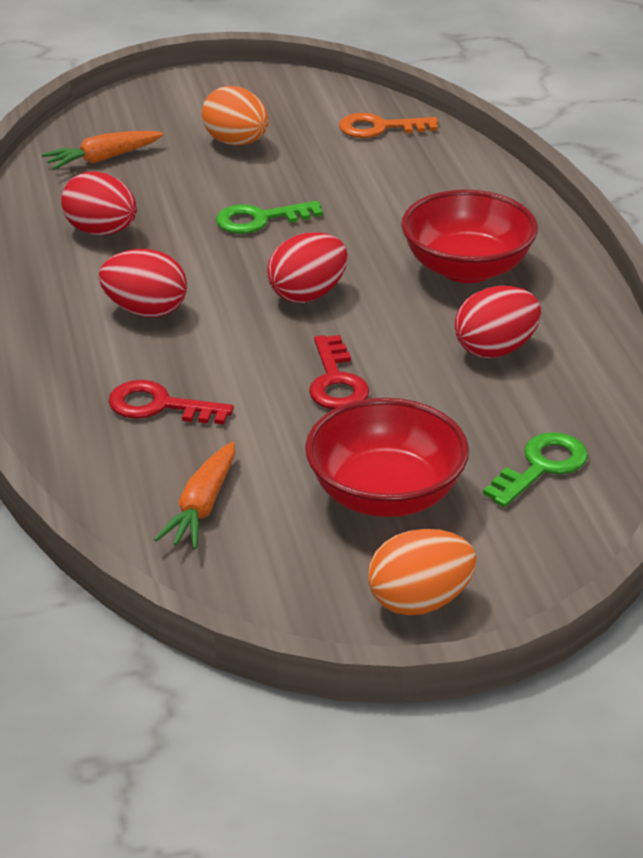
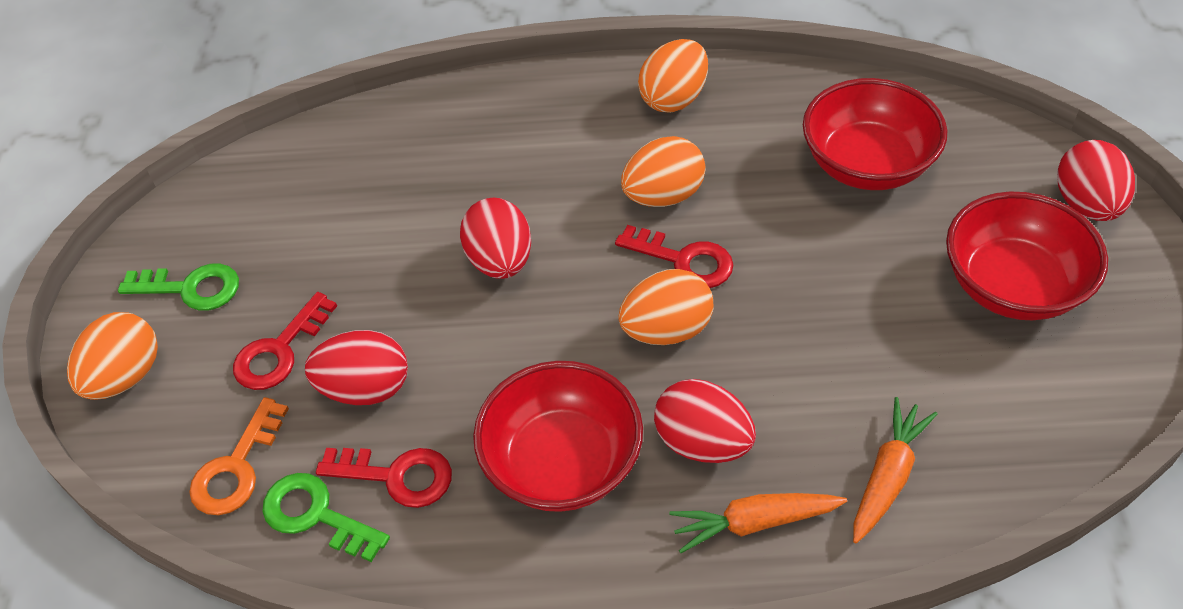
orange egg: [202,86,268,145] [368,529,476,615] = 2 -> [67,312,158,400] [618,269,713,345] [621,136,706,207] [638,39,708,113] = 4
red bowl: [305,398,469,517] [401,190,538,283] = 2 -> [473,361,643,512] [803,78,947,190] [946,192,1108,320] = 3
red key: [108,380,234,425] [309,335,369,410] = 2 -> [233,292,337,390] [316,448,452,508] [615,225,733,288] = 3

